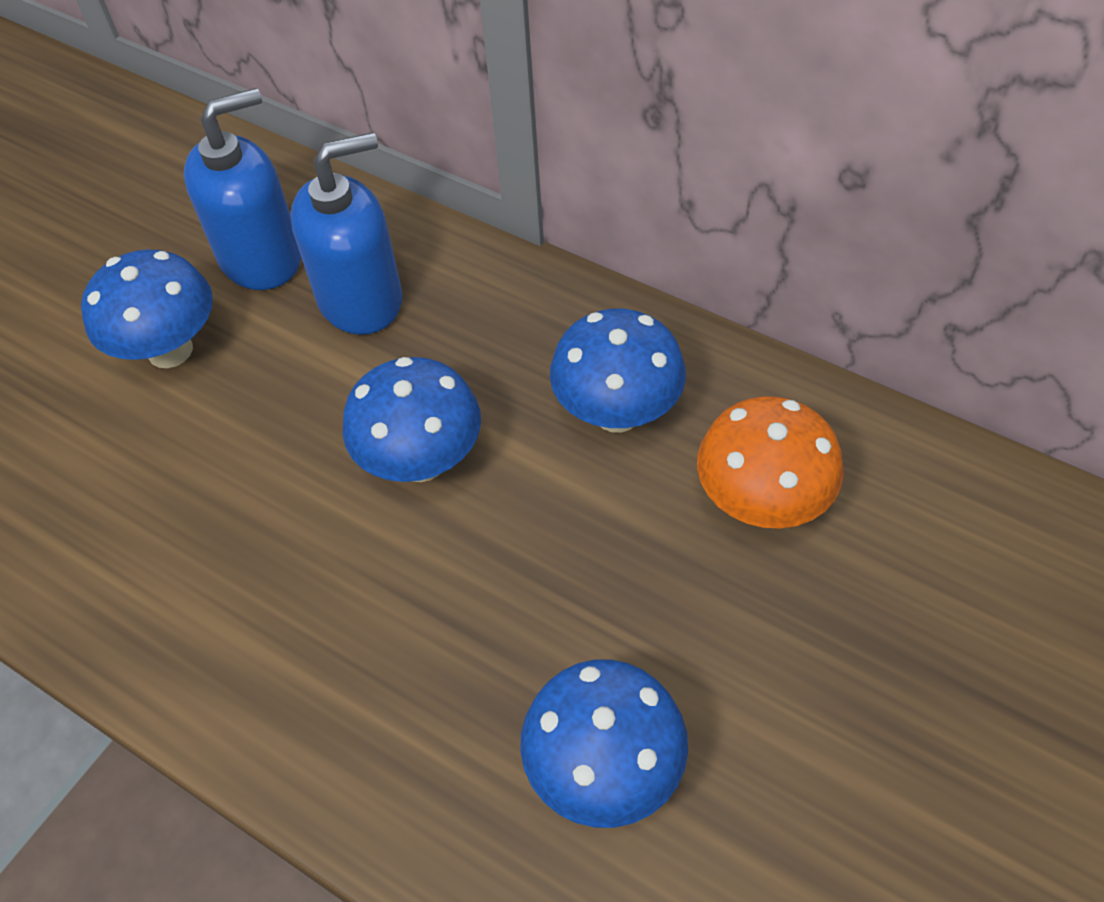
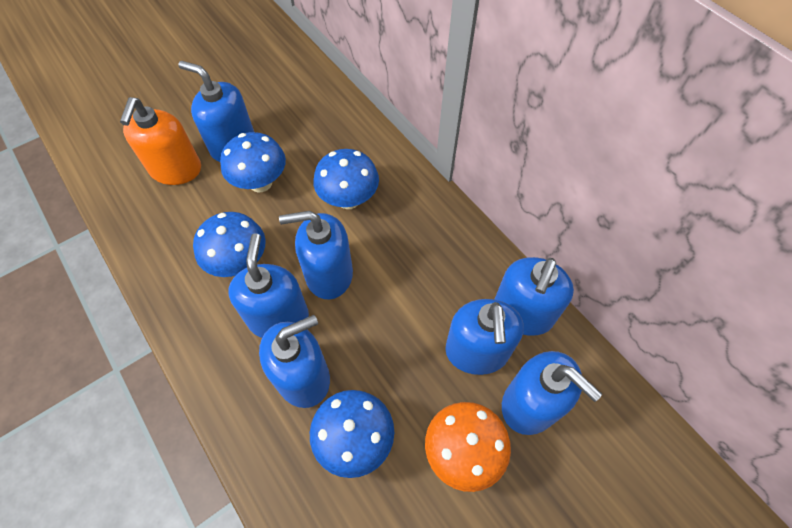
blue soap dispenser: [184,88,301,290] [290,132,402,335] = 2 -> [178,61,254,162] [228,233,309,338] [259,315,330,408] [279,211,353,299] [445,299,524,375] [494,257,574,336] [502,351,602,435] = 7
orange soap dispenser: none = 0 -> [120,97,201,185] = 1

